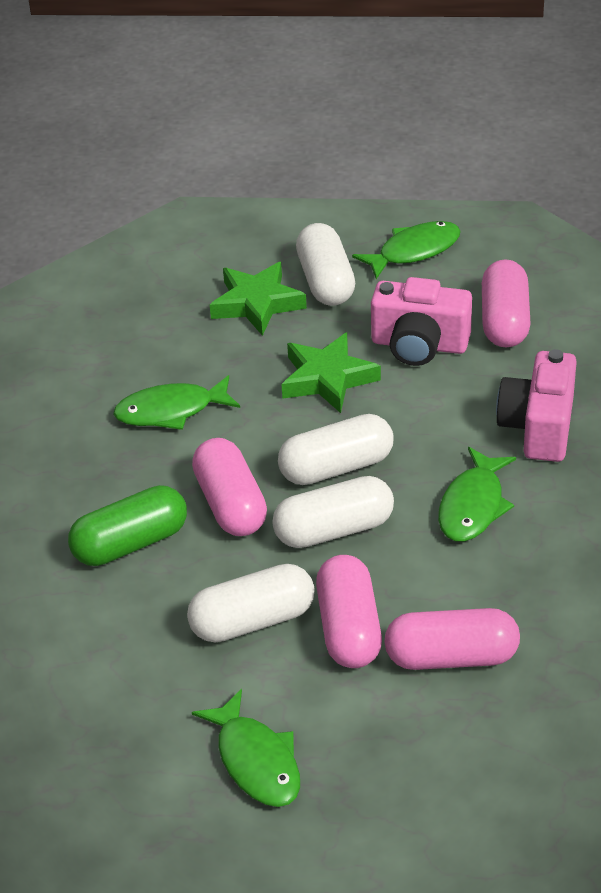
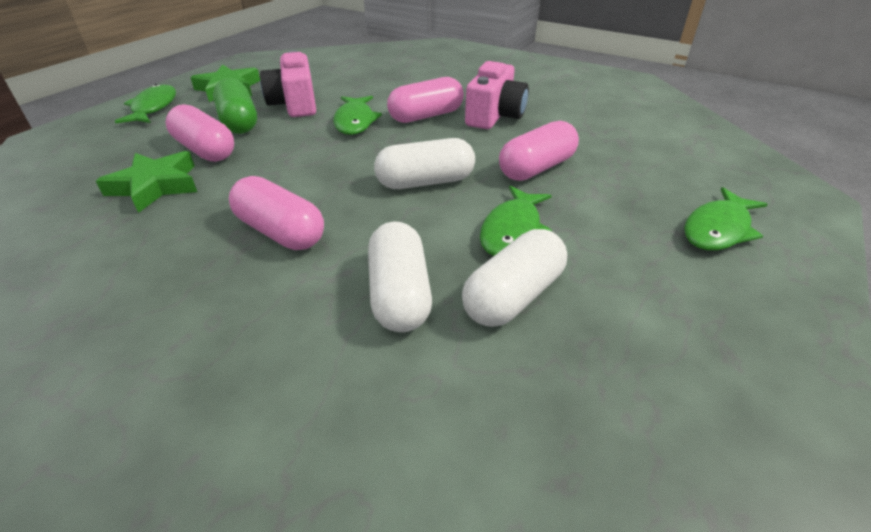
white capsule: [187,564,315,642] [272,476,394,548] [278,414,394,485] [296,223,355,306] = 4 -> [368,221,432,332] [374,138,475,189] [462,229,567,327] = 3

